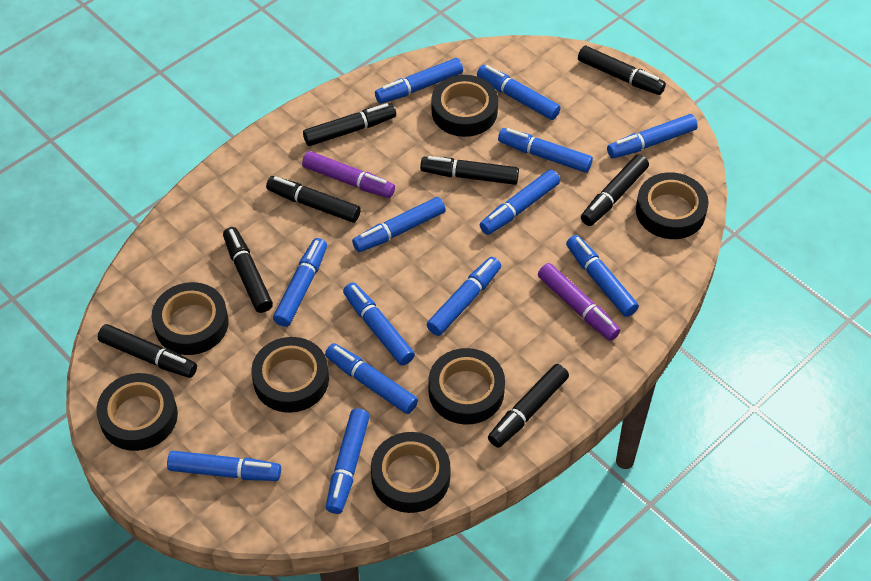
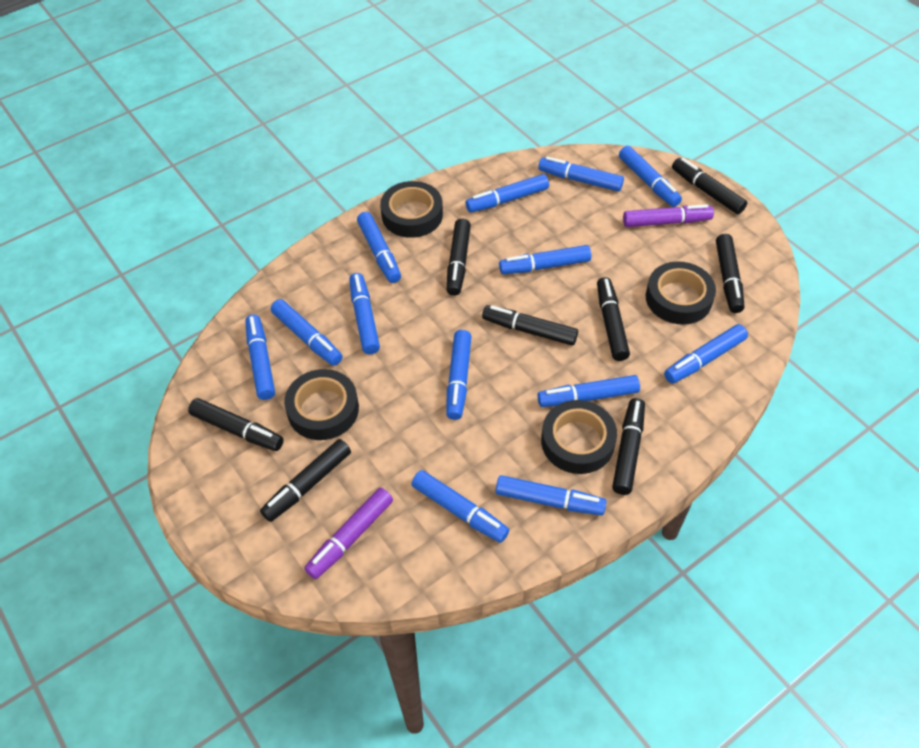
black tape: [96,373,178,451] [152,282,229,355] [251,337,329,413] [371,432,451,513] [428,348,505,425] [432,75,498,137] [636,172,709,239] = 7 -> [284,369,359,440] [380,181,443,238] [541,400,617,474] [646,261,716,325] = 4

